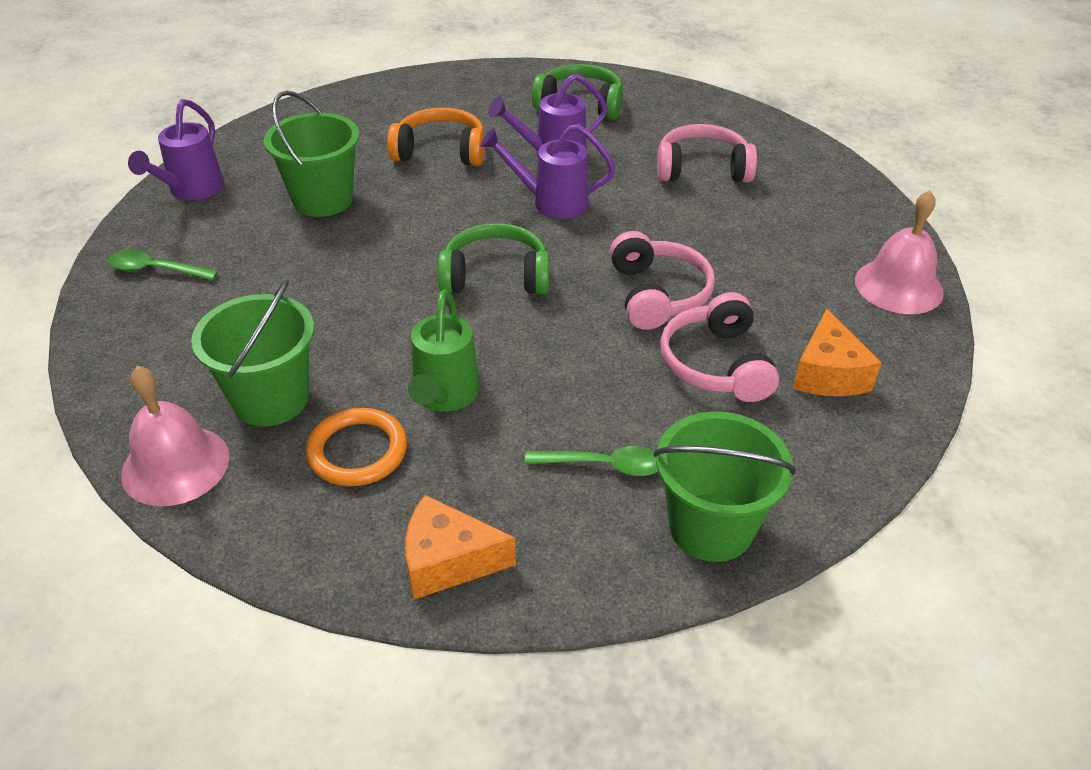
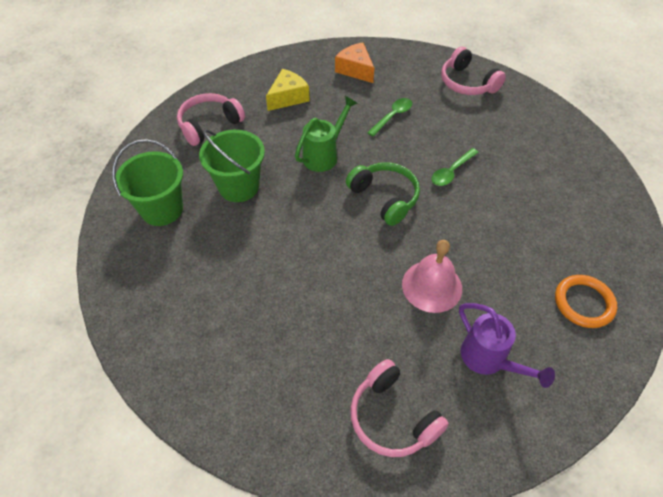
green bucket: [191,279,314,426] [264,91,360,217] [653,411,796,562] = 3 -> [112,139,183,226] [199,130,265,202] = 2
green headphones: [438,223,549,294] [532,64,623,120] = 2 -> [346,162,420,226] = 1
orange cheese: [405,495,516,599] [793,308,882,396] = 2 -> [335,42,374,83] = 1
orange headphones: [387,108,485,166] = 1 -> none = 0
pink bell: [121,366,230,506] [855,190,944,314] = 2 -> [402,240,462,313] = 1
purple watering can: [128,99,224,200] [480,124,615,219] [488,73,608,157] = 3 -> [459,303,555,388] = 1
yellow cheese: none = 0 -> [266,69,310,111] = 1

